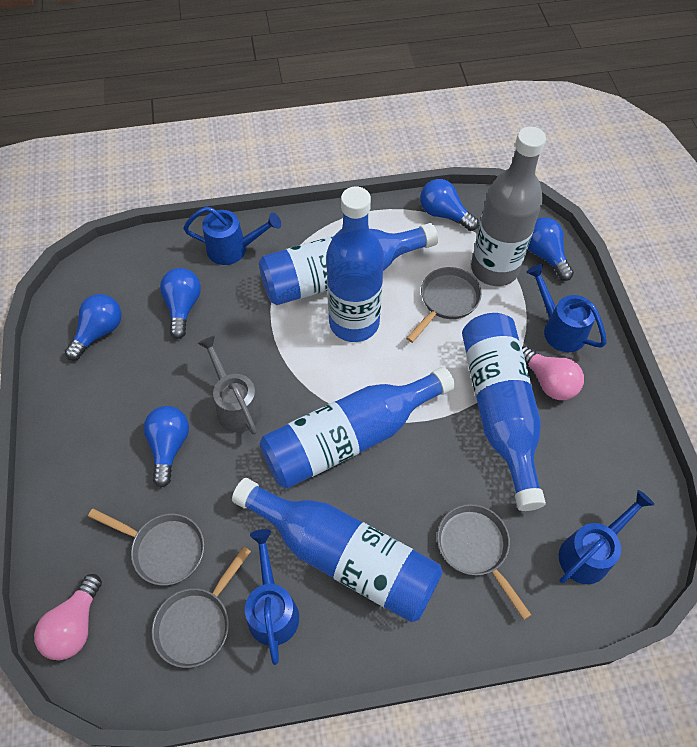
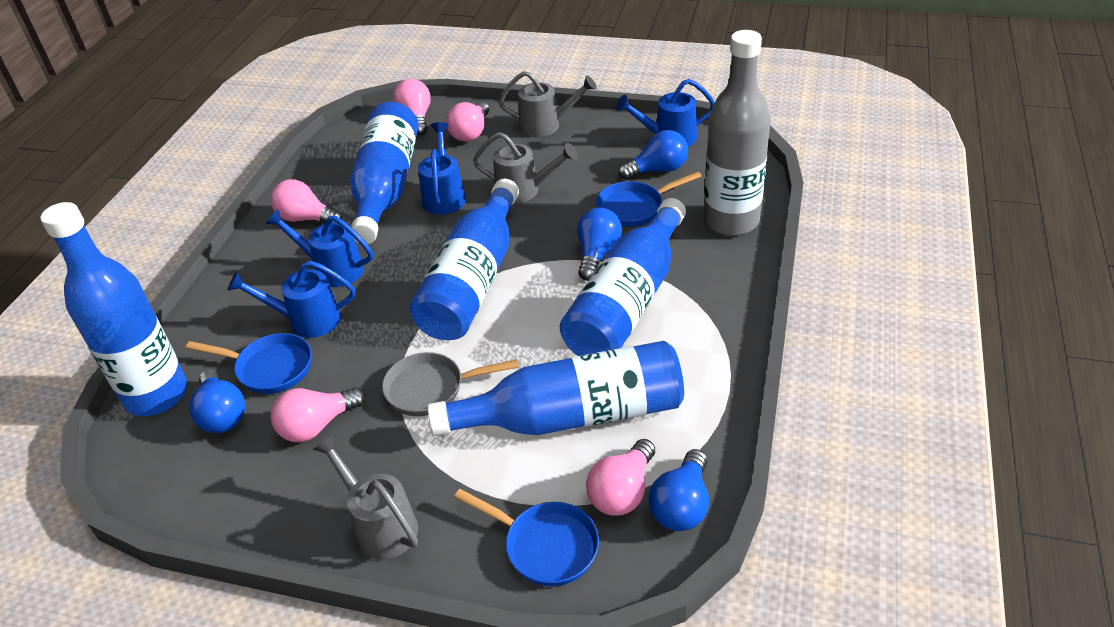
blue light bulb: [65,294,122,360] [143,406,189,487] [160,268,201,339] [420,179,479,231] [528,217,574,281] = 5 -> [189,369,245,433] [577,208,622,281] [618,130,688,180] [648,449,709,531] = 4
blue pan: none = 0 -> [186,333,312,394] [454,489,599,586] [596,171,702,227] = 3
grey pan: [88,509,204,586] [152,546,251,668] [406,267,482,343] [437,504,532,620] = 4 -> [382,352,519,416] = 1
grey watering can: [198,336,262,435] = 1 -> [313,435,418,559] [473,132,578,203] [498,71,597,137] = 3
pink light bulb: [34,574,102,660] [522,346,584,400] = 2 -> [270,179,343,223] [271,388,365,442] [393,79,431,135] [446,102,489,141] [586,439,655,516] = 5

